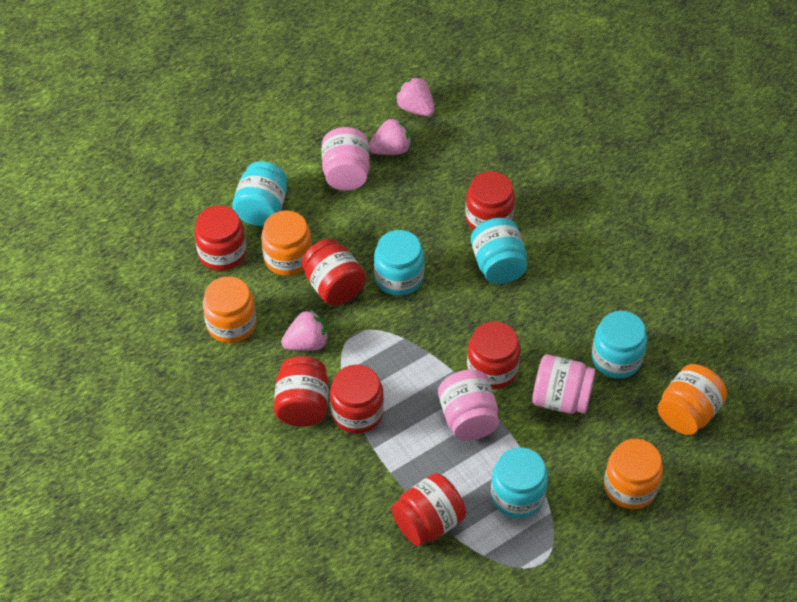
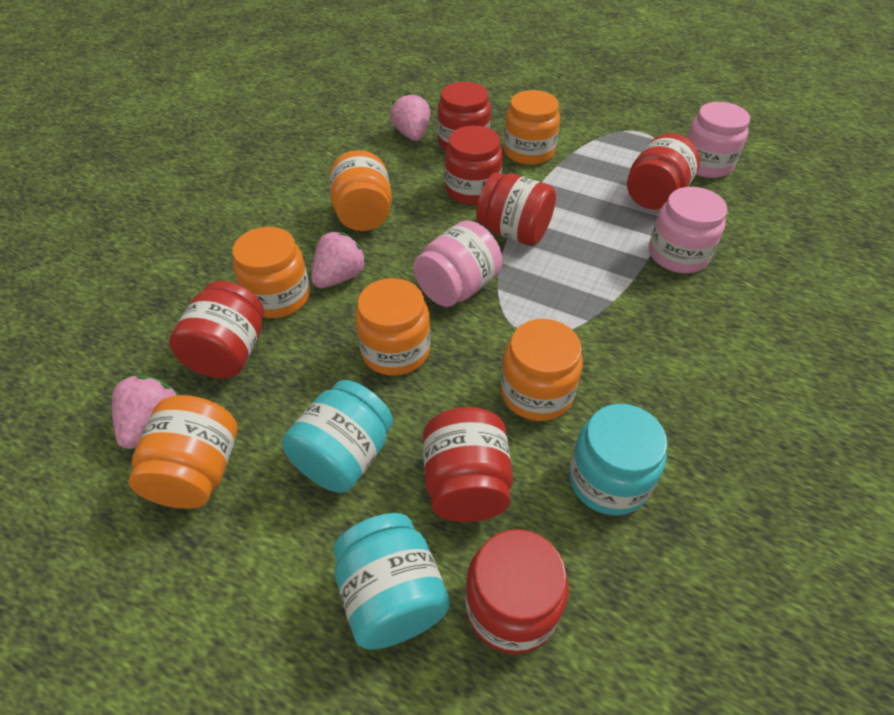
orange jar: [203,276,256,343] [261,210,312,276] [604,439,663,509] [658,364,727,435] = 4 -> [128,395,238,509] [232,227,310,318] [329,150,392,231] [355,278,430,376] [501,319,583,421] [504,90,560,165] = 6
turquoise jar: [232,161,287,226] [374,230,424,296] [471,218,527,284] [491,447,548,518] [592,311,647,378] = 5 -> [282,380,393,493] [333,513,450,650] [569,404,667,515] = 3

